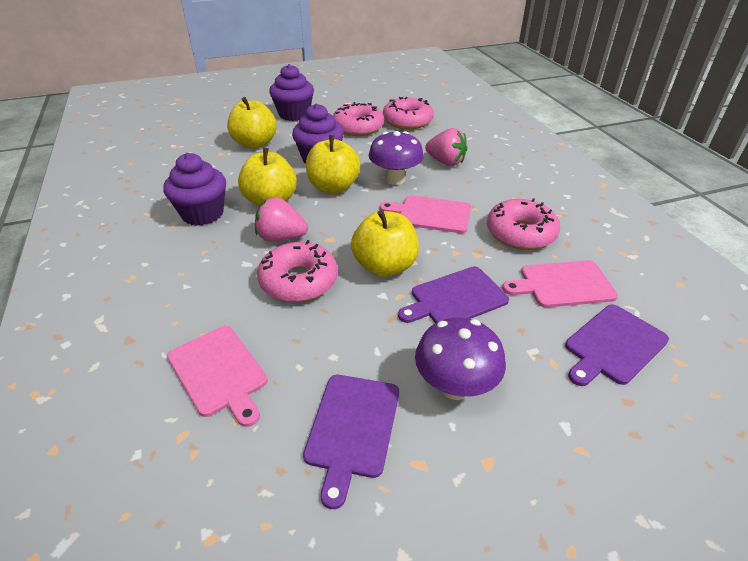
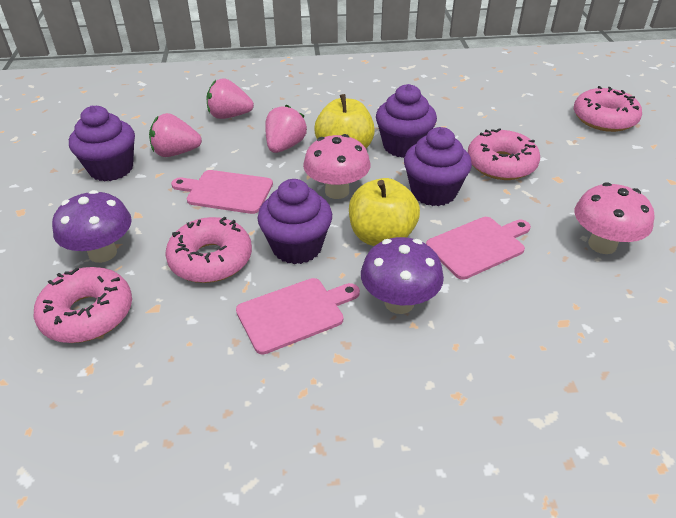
pink mushroom: none = 0 -> [303,134,370,199] [575,182,654,254] = 2
pink strawberry: [255,197,308,242] [425,128,467,166] = 2 -> [149,113,202,157] [207,78,254,119] [265,105,307,153] = 3
purple cupcake: [163,153,226,226] [269,64,314,121] [292,103,344,164] = 3 -> [69,106,135,181] [257,179,332,264] [376,84,437,158] [404,127,472,206] = 4
purple cutting board: [303,375,399,509] [398,266,509,323] [565,304,669,386] = 3 -> none = 0
yellow apple: [227,97,277,149] [238,148,297,206] [306,135,360,194] [351,210,419,277] = 4 -> [314,94,375,148] [349,178,420,246] = 2

